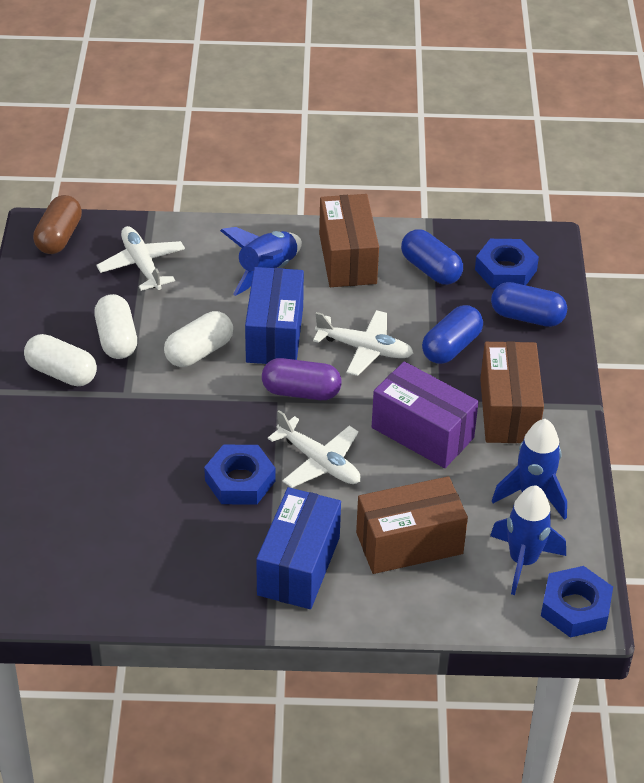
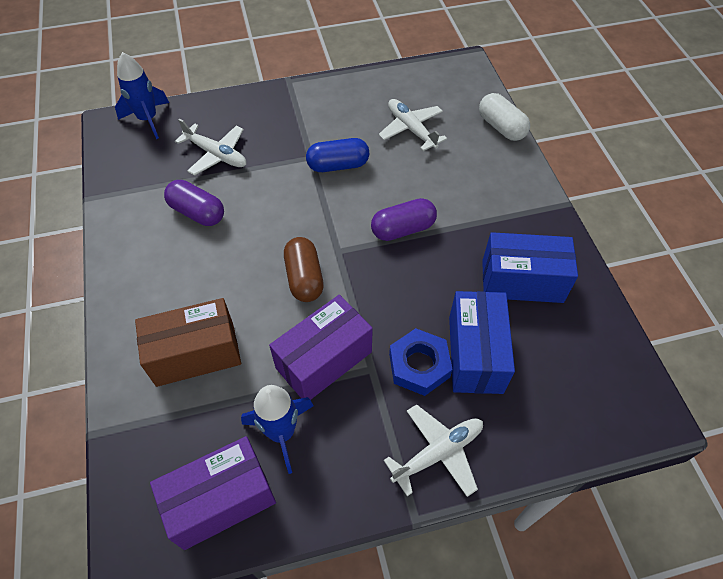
blue capsule: [401,229,463,285] [422,305,483,364] [491,282,567,327] = 3 -> [306,138,369,172] = 1
blue nut: [204,445,275,505] [475,239,539,288] [541,566,613,638] = 3 -> [389,328,453,396] = 1
blue rocket: [220,227,302,296] [490,485,566,595] [492,419,567,520] = 3 -> [115,52,169,139] [241,385,314,474] = 2
brown box: [319,194,379,287] [356,476,468,574] [480,341,544,443] = 3 -> [135,298,241,387] = 1
purple box: [372,361,479,468] = 1 -> [150,436,276,550] [269,295,373,400] = 2
purple capsule: [262,358,342,400] = 1 -> [164,180,224,226] [371,198,437,241] = 2
white capsule: [24,334,97,386] [94,294,137,359] [164,311,233,367] = 3 -> [479,93,530,141] = 1

